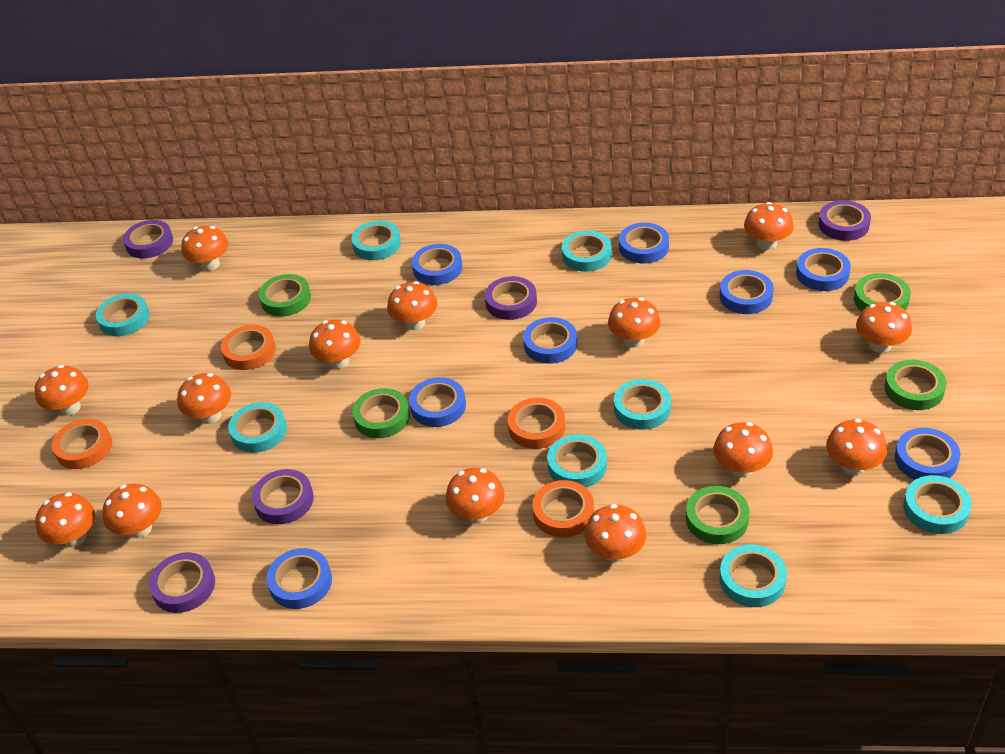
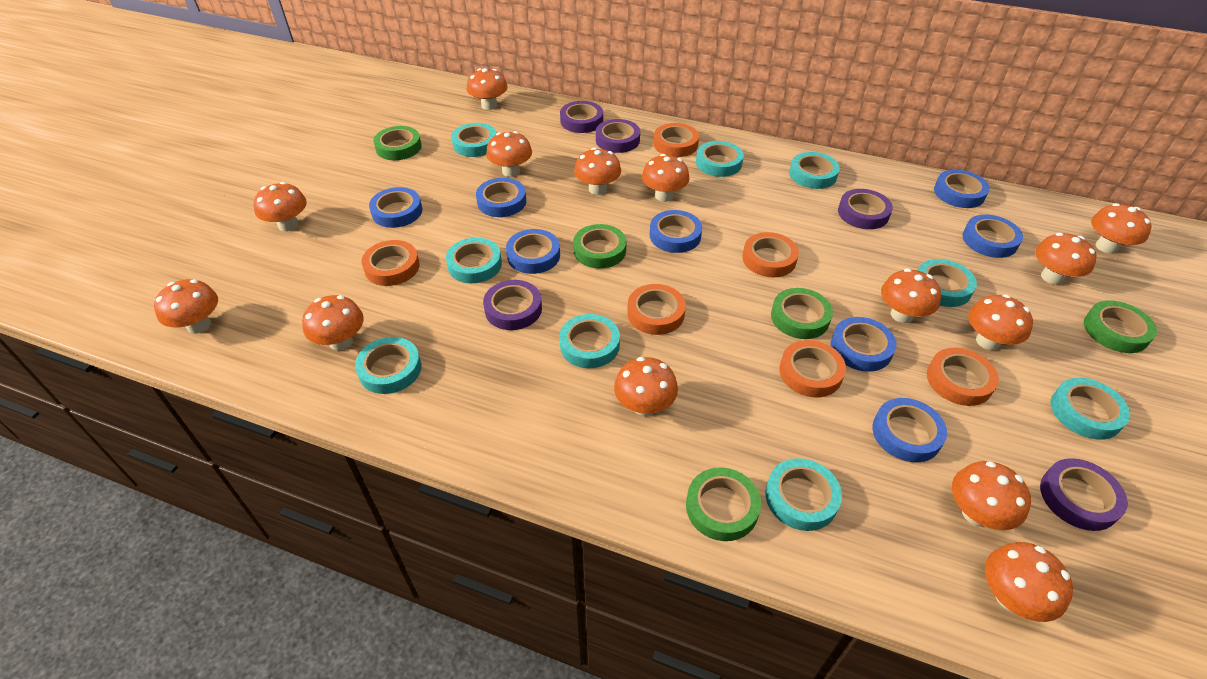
orange tape: [52,418,112,469] [221,325,276,370] [508,397,565,449] [532,480,594,537] = 4 -> [362,240,420,286] [627,284,686,335] [653,123,699,157] [743,232,799,277] [779,340,846,397] [927,348,999,406] = 6
turquoise tape: [96,293,150,336] [228,402,287,453] [351,221,401,260] [547,434,607,487] [562,231,612,272] [614,379,671,430] [720,545,787,607] [903,475,972,534] = 8 -> [355,337,421,394] [446,238,502,283] [451,123,496,157] [559,314,620,368] [696,141,744,177] [765,458,842,531] [789,152,840,189] [918,259,977,307] [1051,378,1130,440] = 9

